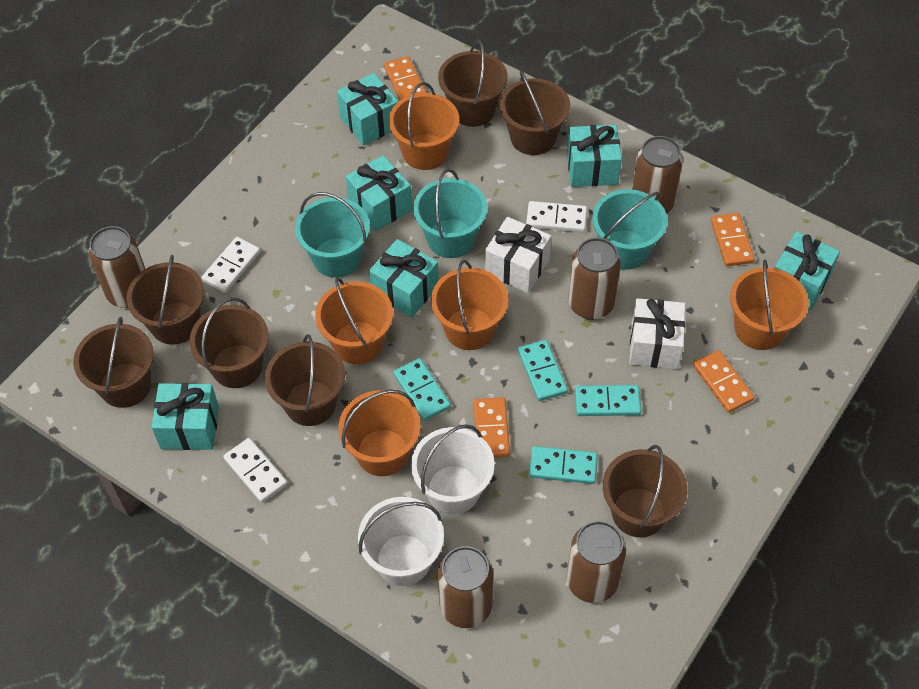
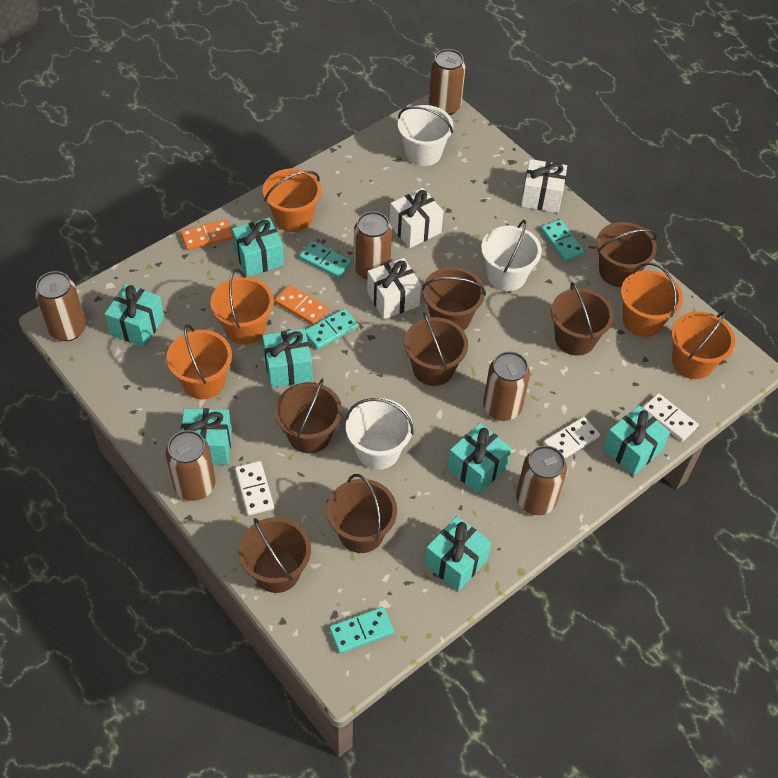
brown can: [89,226,145,308] [438,546,493,628] [567,521,626,603] [568,238,621,320] [632,136,683,214] = 5 -> [35,271,86,341] [166,430,215,501] [354,211,392,280] [429,49,466,115] [483,351,530,421] [516,446,567,515] = 6
orange domino: [384,56,427,100] [473,397,510,458] [693,350,755,413] [711,213,755,266] = 4 -> [180,219,233,250] [275,285,328,325] = 2
turquoise bucket: [295,192,370,278] [413,169,487,258] [592,189,667,270] = 3 -> none = 0
turquoise gift: [151,383,219,450] [337,73,398,146] [346,155,412,232] [369,239,439,318] [567,125,622,187] [775,231,840,310] = 6 -> [104,284,164,347] [181,408,232,465] [232,218,284,277] [262,329,313,388] [425,516,491,591] [447,423,512,494] [603,406,670,476] = 7
white bucket: [358,497,444,586] [411,424,495,514] = 2 -> [346,398,413,470] [398,105,453,166] [481,219,542,291] = 3
white gift: [485,217,551,293] [629,298,685,369] = 2 -> [367,258,421,319] [390,188,443,248] [521,159,567,213] = 3

